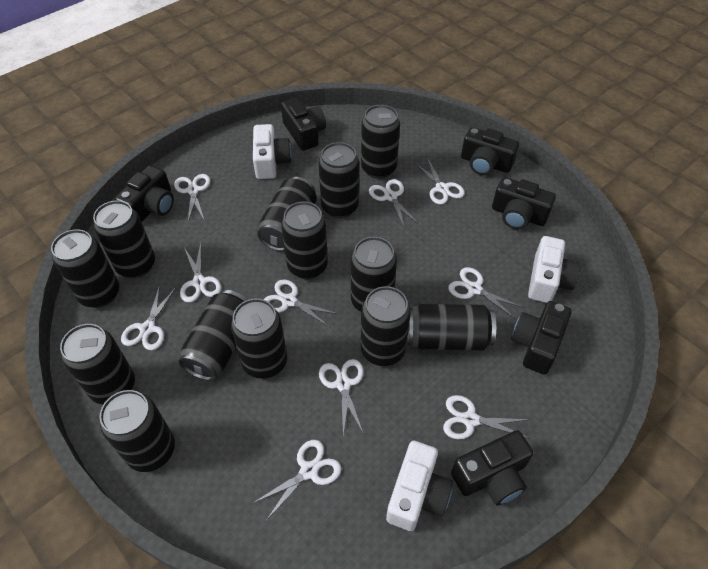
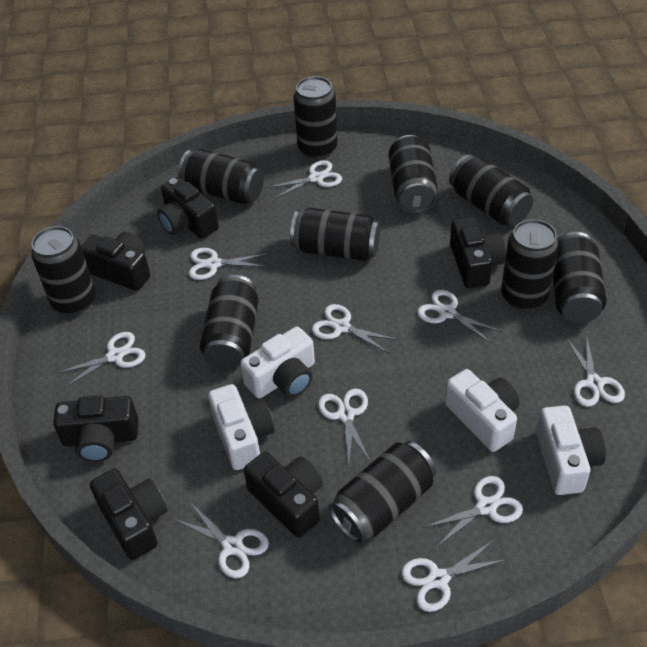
black can: [51,229,119,308] [60,324,135,404] [93,200,155,278] [99,390,175,472] [179,290,248,381] [231,298,287,379] [257,177,317,251] [281,201,328,279] [318,142,359,218] [350,237,397,312] [361,105,400,179] [361,286,411,366] [407,304,496,350] = 13 -> [31,226,96,315] [178,149,264,204] [200,275,259,369] [290,208,380,261] [294,76,338,159] [329,441,436,543] [389,135,438,213] [449,154,533,225] [501,219,559,311] [553,232,607,323] = 10
white camera: [253,124,292,179] [386,441,453,531] [528,236,581,303] = 3 -> [208,384,275,470] [240,326,315,398] [445,369,519,452] [536,405,606,495] = 4

